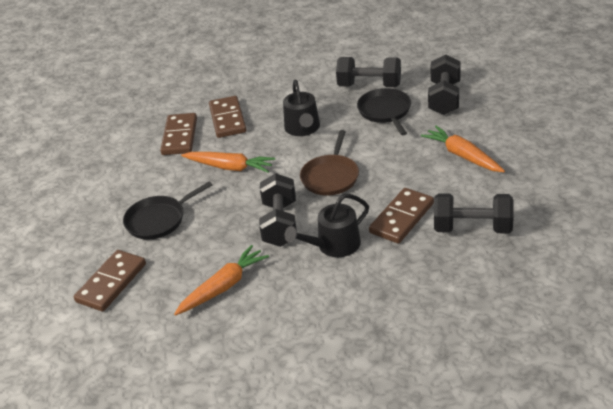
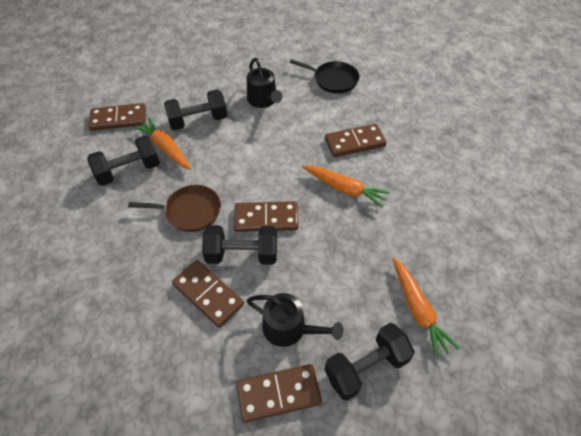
black pan: [123,181,212,240] [357,88,411,135] = 2 -> [290,59,359,93] = 1
brown domino: [74,250,146,312] [160,113,197,155] [209,96,246,138] [369,188,434,244] = 4 -> [88,103,146,131] [172,260,244,328] [234,201,298,232] [236,364,322,423] [325,124,387,157] = 5

